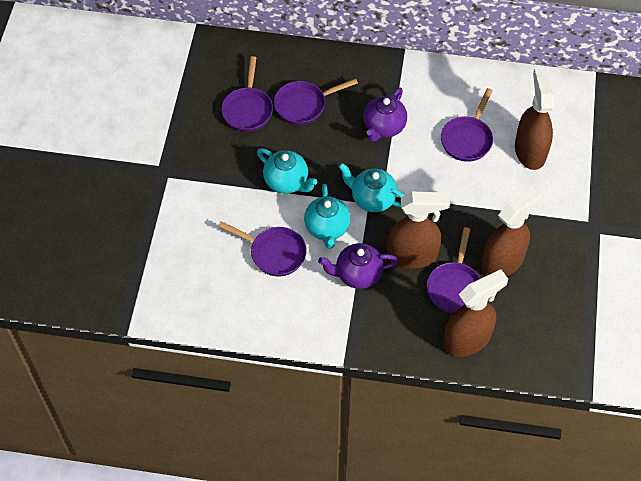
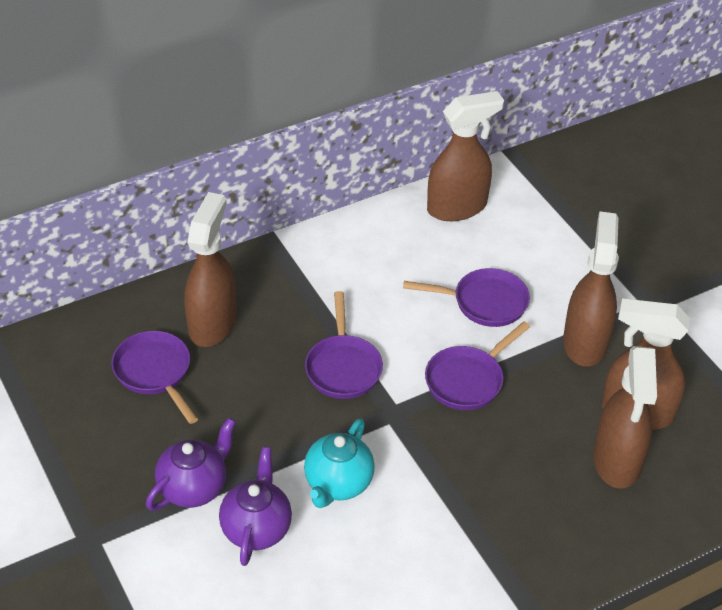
brown spray bottle: [387,192,450,269] [443,269,508,357] [481,185,542,276] [515,68,554,170] = 4 -> [184,192,237,347] [427,91,504,221] [563,211,619,366] [593,346,657,489] [602,298,690,430] = 5
purple pan: [218,221,307,276] [221,56,273,132] [274,78,358,125] [426,227,481,313] [441,88,493,162] = 5 -> [112,331,198,424] [305,291,383,399] [403,268,530,327] [425,321,530,410] = 4
turquoise teapot: [257,148,317,194] [304,184,350,249] [338,163,405,212] = 3 -> [304,419,375,508] = 1

